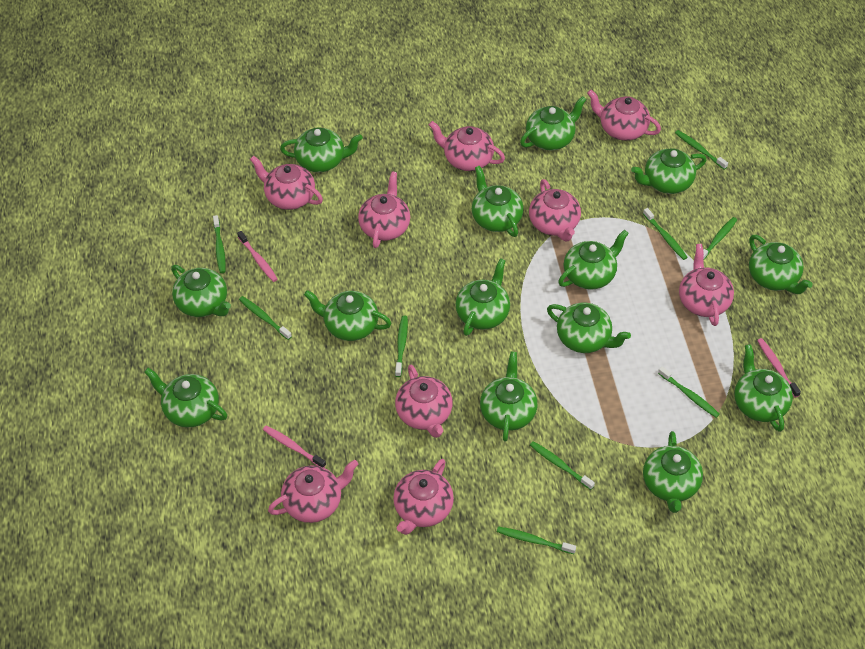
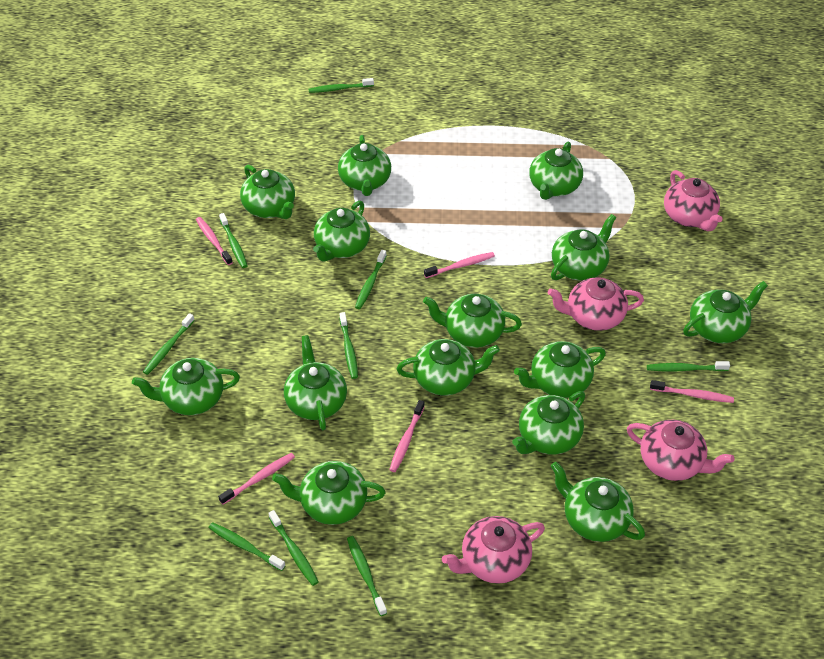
pink teapot: [250,156,323,210] [268,460,358,523] [358,172,410,248] [393,459,454,535] [395,365,453,438] [429,121,505,171] [529,179,581,242] [587,89,661,141] [679,244,734,326] = 9 -> [442,516,545,584] [548,277,644,331] [627,420,734,481] [664,170,723,231] = 4
pink toothbrush: [237,231,278,282] [263,425,326,468] [757,338,801,398] = 3 -> [196,217,233,265] [218,453,295,505] [389,400,425,472] [424,252,495,278] [650,380,734,403] = 5

